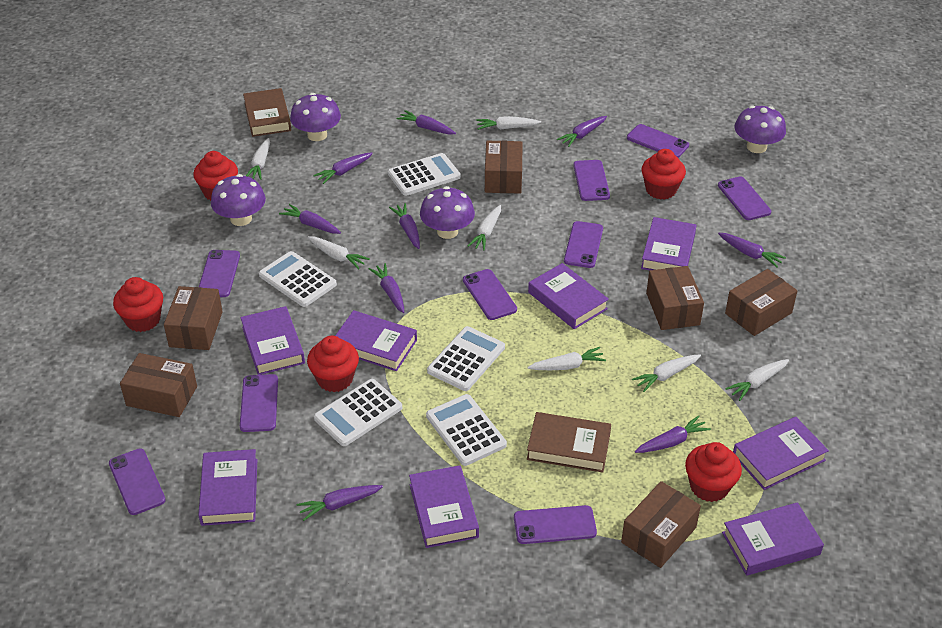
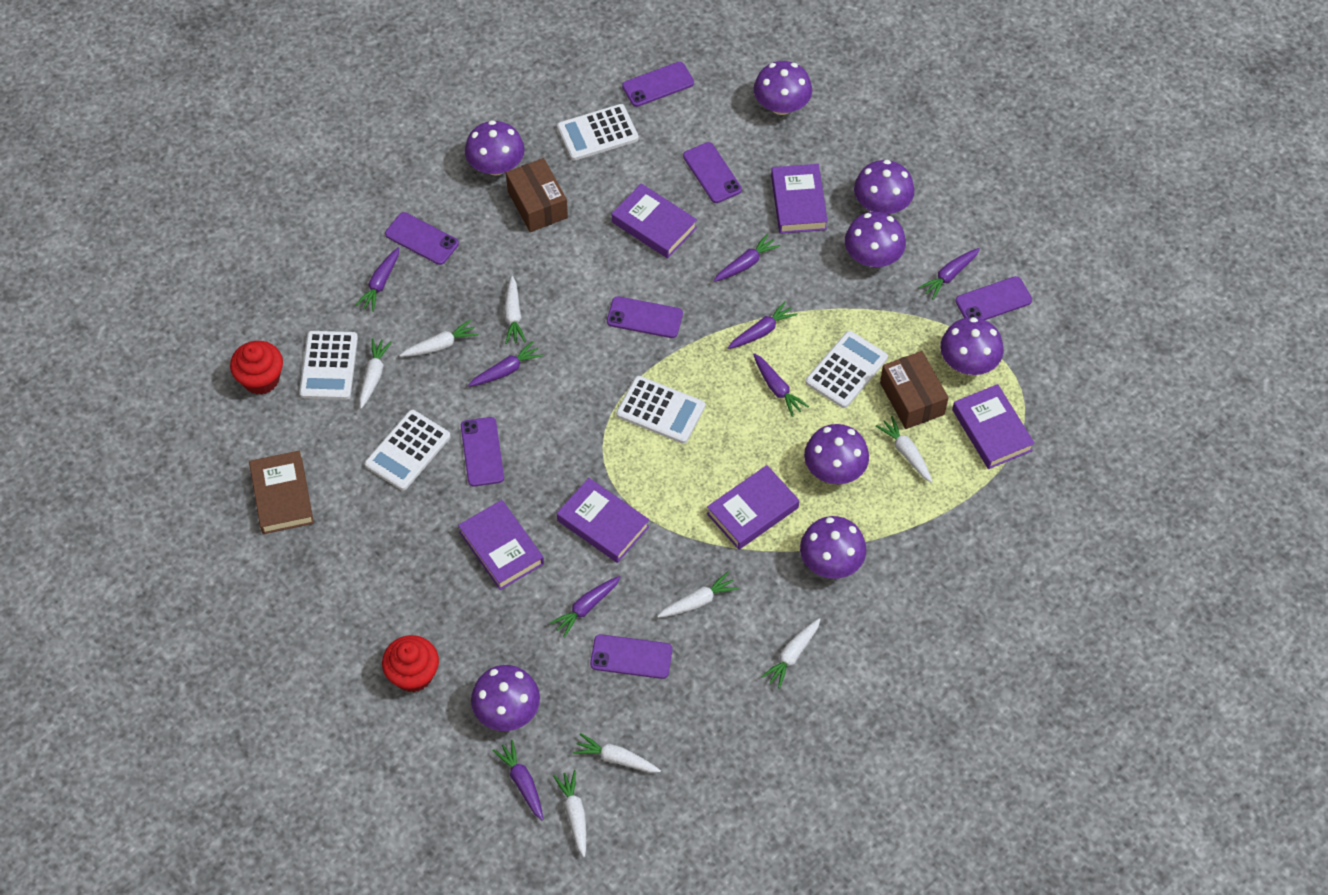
brown book: [243,88,291,137] [527,412,611,473] = 2 -> [249,451,314,534] = 1
brown box: [120,353,197,417] [164,286,223,350] [485,141,523,194] [621,481,701,568] [646,266,704,330] [725,269,797,336] = 6 -> [506,158,568,232] [880,351,949,429] = 2
purple book: [198,449,257,526] [240,306,305,375] [335,310,417,371] [409,465,479,548] [528,263,609,329] [641,217,696,270] [722,502,824,576] [733,417,829,490] = 8 -> [458,500,544,590] [557,478,649,563] [612,183,697,258] [707,465,799,550] [771,164,828,234] [952,384,1035,469] = 6
purple carrot: [279,204,341,234] [297,485,383,521] [313,152,373,184] [368,263,404,313] [389,203,420,249] [397,110,456,135] [557,116,607,147] [635,415,711,453] [718,233,786,268] = 9 -> [355,247,399,312] [468,341,543,387] [492,740,543,820] [550,576,621,637] [713,234,780,282] [728,301,798,349] [753,353,809,417] [918,248,980,300] = 8
purple mushroom: [211,174,266,226] [290,93,341,141] [420,186,475,239] [734,105,786,153] = 4 -> [465,120,525,176] [471,665,540,731] [754,61,812,115] [800,516,866,579] [804,424,869,484] [845,212,906,267] [854,160,914,214] [940,317,1003,375] = 8
purple phone: [109,448,166,515] [199,250,240,297] [240,374,278,432] [463,269,517,320] [514,505,597,544] [564,221,603,268] [573,160,610,201] [627,124,689,158] [718,176,771,220] = 9 -> [385,212,459,265] [461,417,504,487] [590,634,672,679] [607,296,683,338] [622,62,694,107] [683,142,742,203] [955,276,1032,320] = 7
red cupcake: [113,277,163,332] [193,151,238,201] [307,336,359,392] [641,149,686,200] [685,442,742,502] = 5 -> [230,341,283,395] [382,635,439,693] = 2
white carrot: [246,138,270,180] [308,236,370,269] [468,205,501,250] [476,116,541,130] [527,347,606,370] [632,354,701,392] [725,359,789,401] = 7 -> [359,338,392,409] [400,320,478,357] [504,276,526,344] [553,770,586,857] [573,733,661,773] [657,572,739,618] [761,618,820,689] [876,416,933,483] = 8

